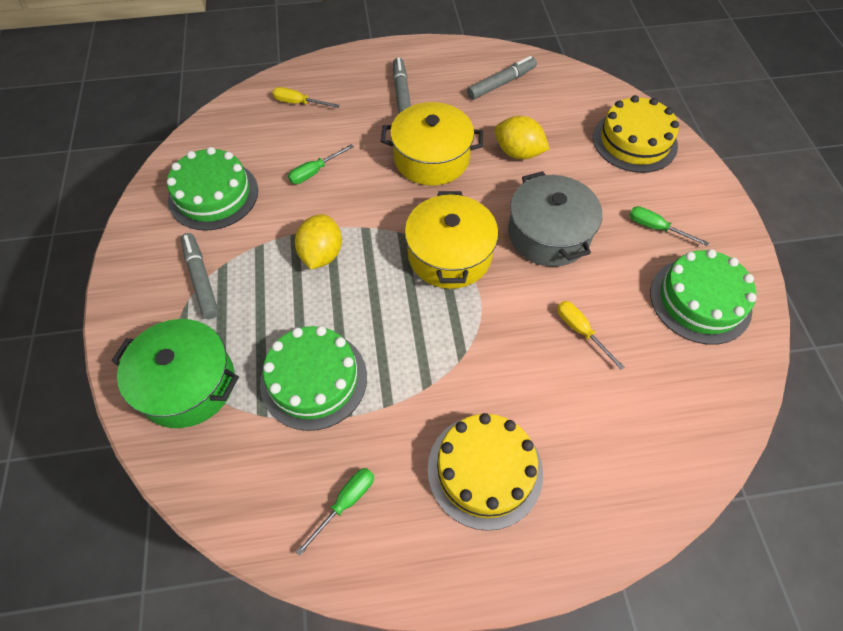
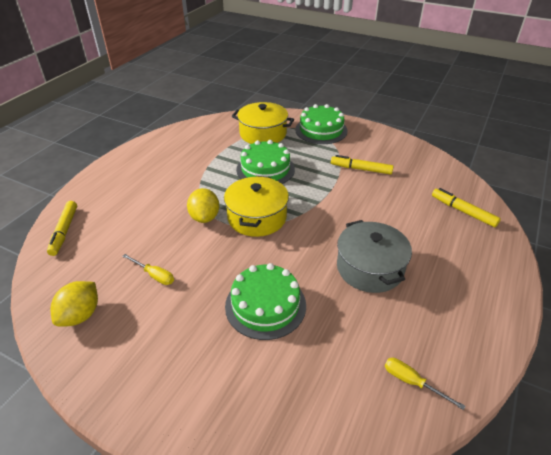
green pot: [112,319,239,428] = 1 -> none = 0
green screwdriver: [288,144,354,184] [296,468,374,556] [629,206,709,246] = 3 -> none = 0
grey marker: [181,233,219,319] [393,58,411,114] [467,56,537,100] = 3 -> none = 0
yellow cake: [427,413,543,531] [593,95,679,173] = 2 -> none = 0
yellow marker: none = 0 -> [47,201,77,256] [331,155,394,175] [432,188,501,227] = 3

